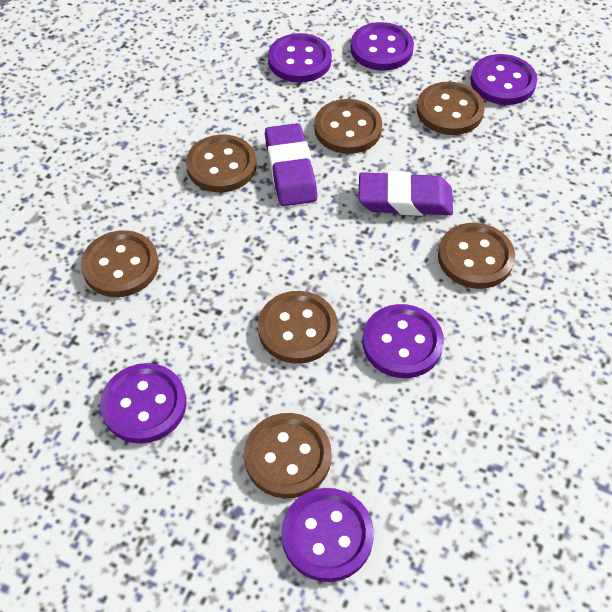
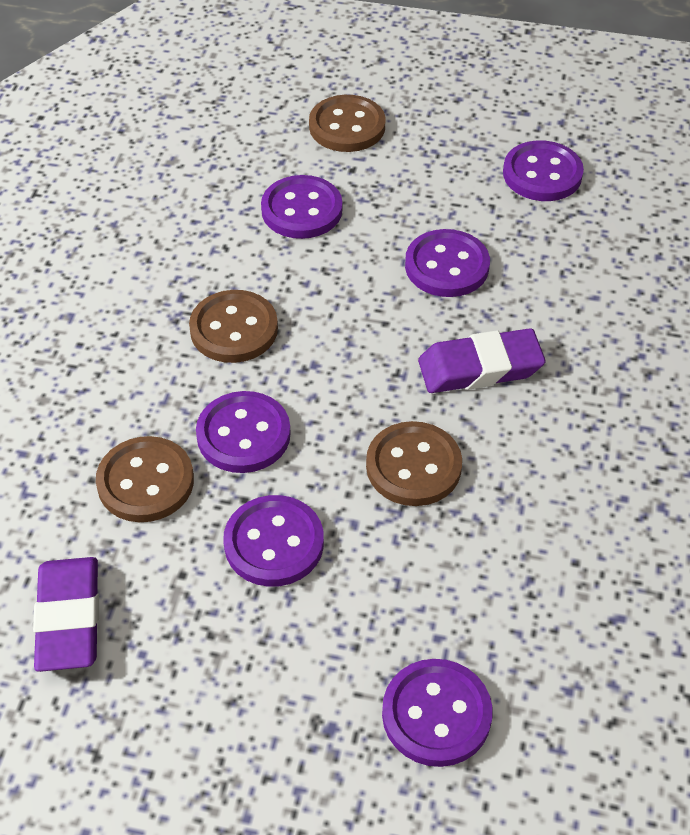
brown button: [81,230,159,297] [186,135,257,192] [244,413,332,499] [258,291,338,364] [314,99,382,154] [417,82,484,135] [438,223,515,289] = 7 -> [96,436,194,522] [189,290,278,363] [309,95,386,152] [366,421,462,506] = 4

